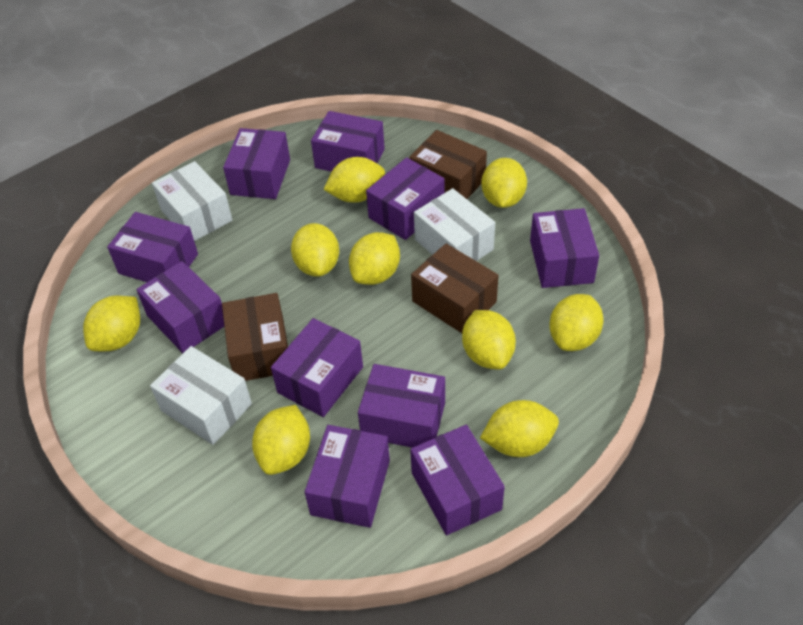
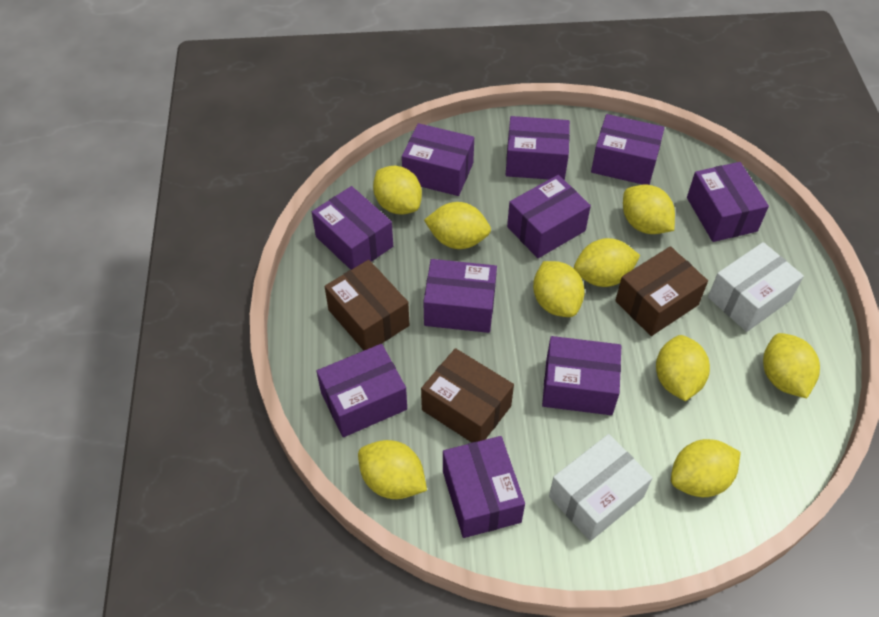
white box: [150,346,252,445] [152,161,232,241] [414,188,495,261] = 3 -> [549,434,652,541] [708,242,804,332] = 2

